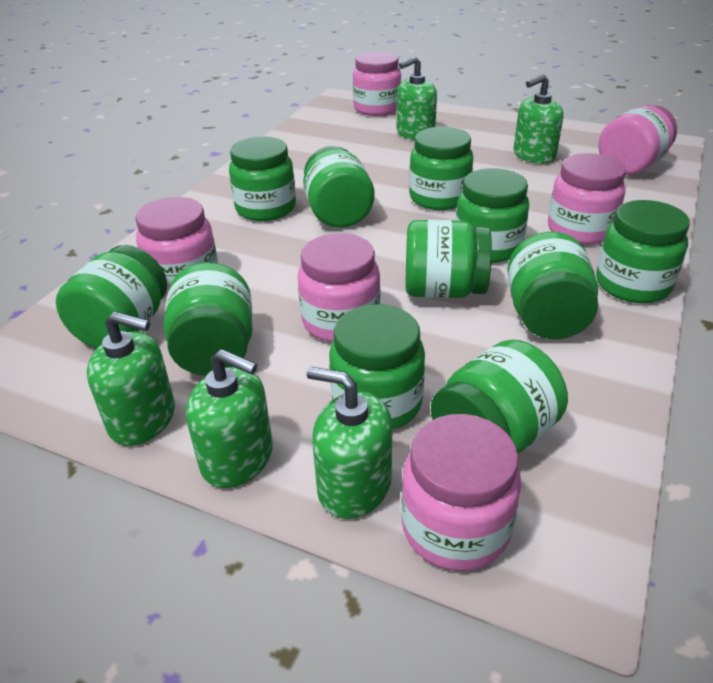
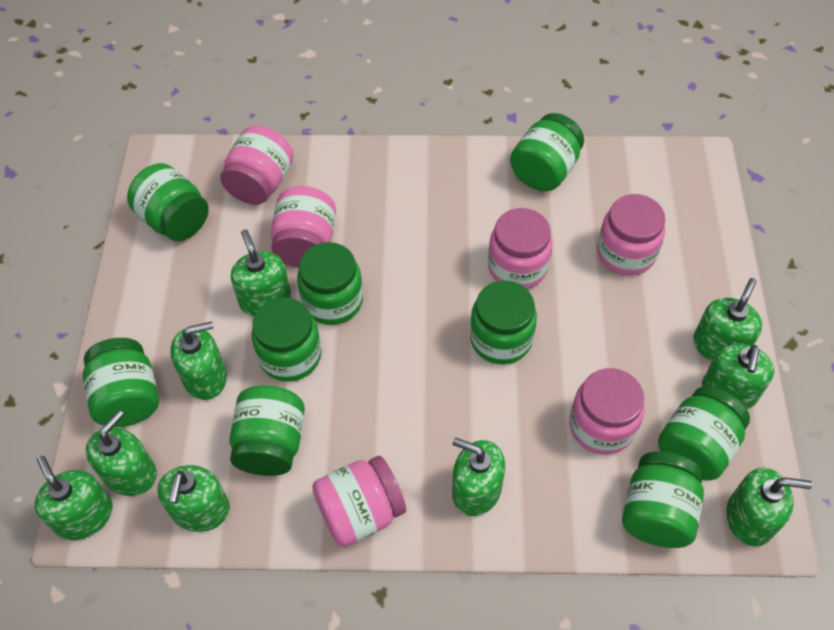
green jar: [56,245,167,349] [164,263,253,376] [229,137,296,221] [303,146,374,228] [329,304,425,430] [405,220,492,298] [409,127,473,210] [431,339,568,454] [455,168,529,263] [507,232,598,339] [596,200,690,303] = 11 -> [83,338,159,427] [127,163,209,241] [230,385,305,476] [251,297,322,382] [297,242,363,325] [470,280,537,364] [510,113,584,191] [622,451,704,548] [658,386,750,481] = 9
green soap dispenser: [87,311,175,446] [186,349,273,488] [307,367,392,519] [397,56,437,140] [514,74,563,164] = 5 -> [35,456,112,540] [86,410,157,496] [157,465,230,532] [170,321,227,400] [231,229,291,316] [452,437,505,516] [694,278,762,361] [702,344,774,409] [726,468,812,546] = 9

